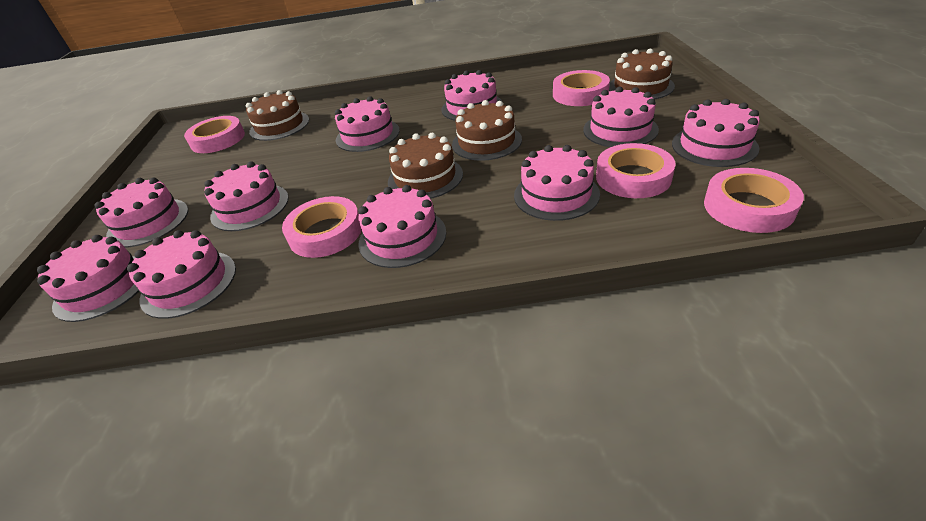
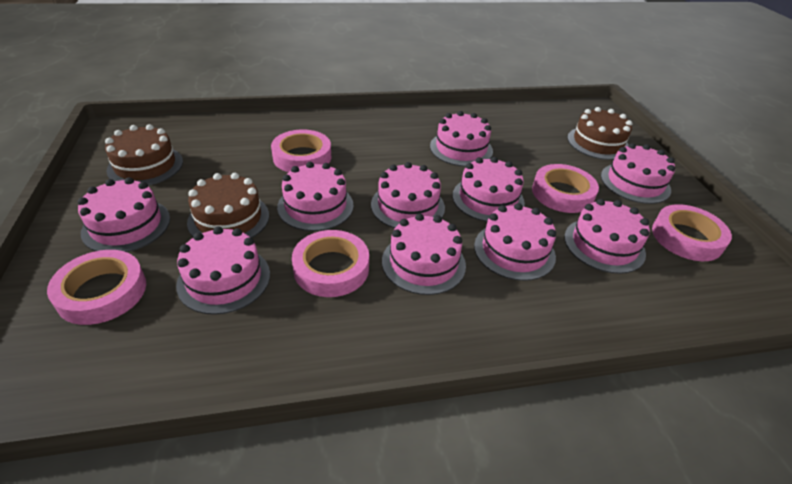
brown cake: [246,90,309,141] [388,133,463,199] [452,100,522,161] [609,49,675,99] = 4 -> [105,124,183,186] [187,173,269,238] [567,107,633,160] = 3

